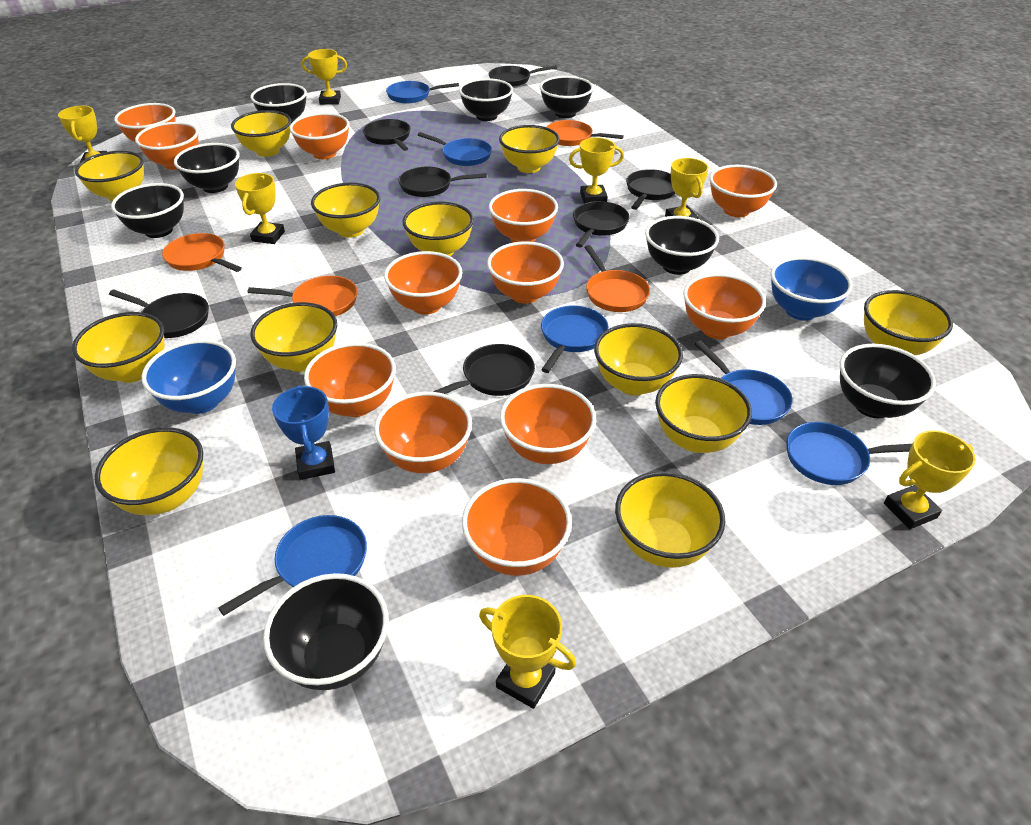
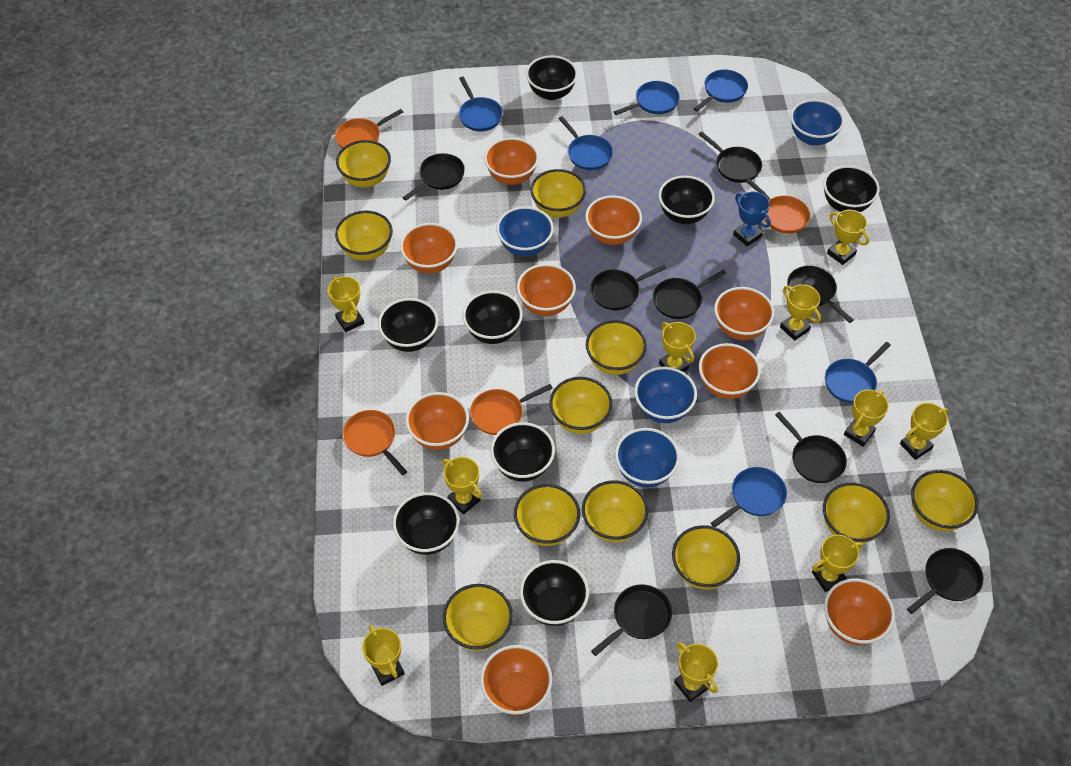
black pan: [109,289,209,338] [363,119,410,151] [398,166,487,197] [433,344,535,396] [489,65,557,87] [573,201,630,247] [626,169,675,210] = 7 -> [403,153,465,201] [590,265,667,310] [591,584,672,656] [653,270,727,319] [698,131,762,183] [775,412,847,483] [787,266,854,323] [907,548,984,614] = 8
blue bowl: [141,340,236,414] [771,257,853,321] = 2 -> [496,206,554,256] [615,428,680,487] [634,367,697,423] [790,99,844,145] = 4
orange bowl: [114,103,175,142] [135,122,199,170] [290,113,350,159] [304,342,396,417] [374,392,472,473] [384,251,463,314] [462,478,572,576] [487,241,564,304] [489,189,558,242] [500,384,596,464] [683,273,766,339] [710,165,777,217] = 12 -> [400,223,458,273] [405,392,469,450] [480,645,552,715] [484,138,539,185] [517,264,576,316] [585,195,642,245] [699,343,761,399] [714,287,774,340] [824,578,895,645] = 9
yellow bowl: [72,312,164,383] [75,151,144,201] [95,427,203,515] [231,110,291,157] [250,302,337,372] [311,183,380,238] [402,202,474,256] [499,125,560,173] [594,323,683,396] [615,471,725,568] [655,374,752,453] [864,290,953,355] = 12 -> [335,211,393,261] [336,140,391,187] [443,584,513,651] [514,484,580,546] [530,169,586,218] [549,377,612,434] [582,480,648,542] [586,320,647,375] [672,525,740,589] [823,482,890,544] [911,470,979,531] = 11
yellow trophy: [58,106,107,162] [235,173,285,244] [302,49,347,105] [479,595,576,709] [569,138,624,204] [665,158,709,219] [884,430,976,529] = 7 -> [327,276,364,332] [362,625,405,686] [442,457,482,515] [659,322,696,372] [674,642,718,702] [780,284,821,341] [812,534,863,592] [827,210,869,265] [844,389,889,447] [900,403,948,460] = 10

